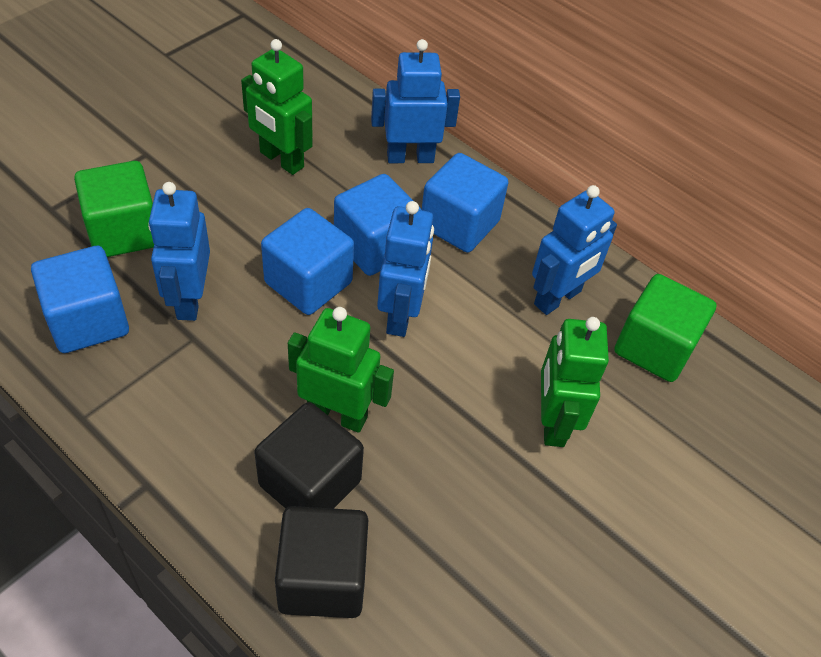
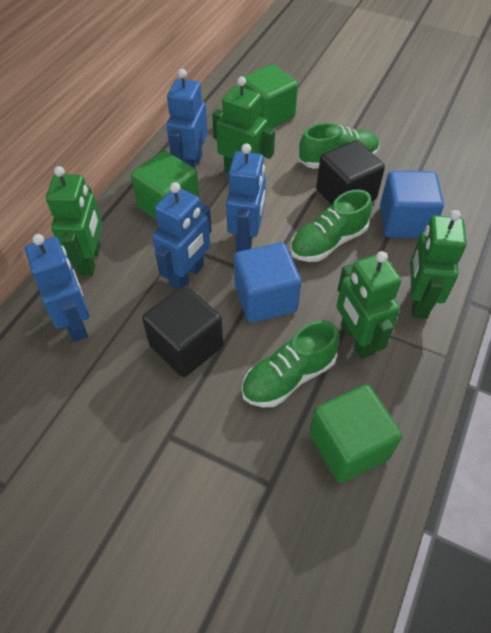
blue cube: [31,246,129,353] [261,208,354,315] [334,174,421,276] [421,153,508,253] = 4 -> [234,242,301,322] [380,171,444,238] = 2
green cube: [74,161,154,257] [614,274,717,382] = 2 -> [131,151,199,220] [243,64,298,128] [309,385,402,483] = 3
green robot: [241,39,312,175] [288,307,394,433] [541,317,609,447] = 3 -> [46,166,102,276] [212,76,275,173] [336,251,401,359] [410,210,467,319] = 4
green shoe: none = 0 -> [242,320,340,407] [290,190,372,262] [299,123,379,169] = 3

